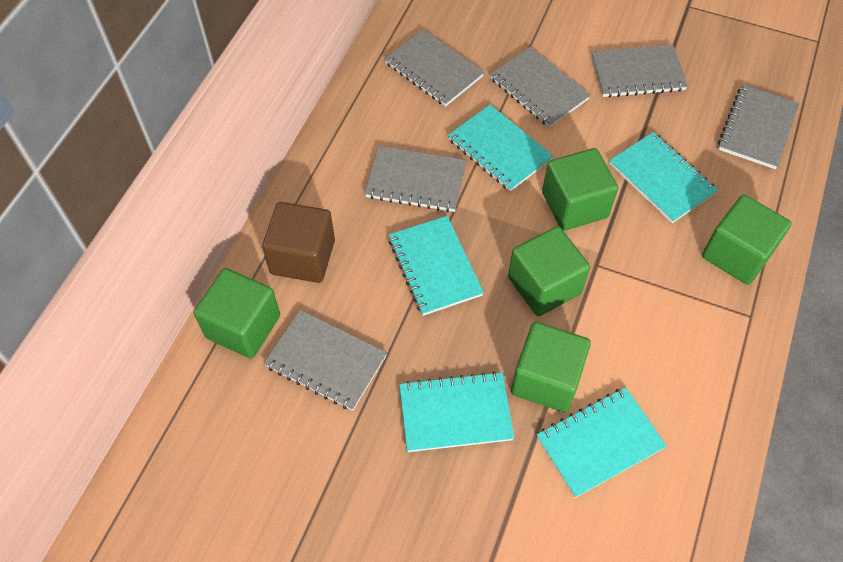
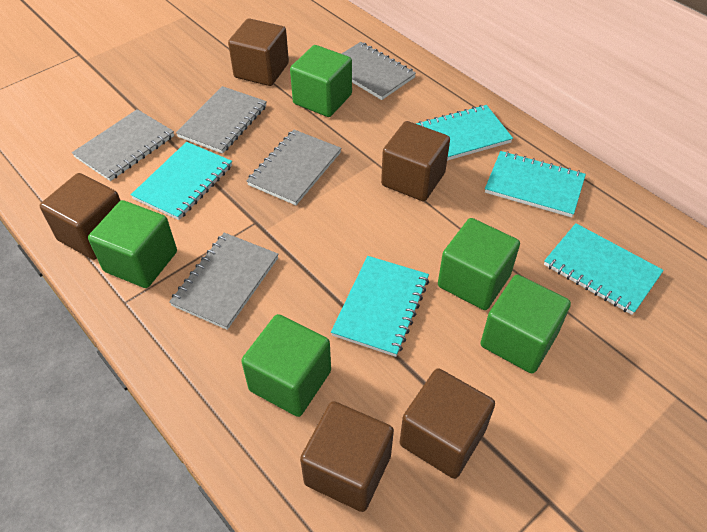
brown cube: [262,202,335,283] = 1 -> [40,173,121,260] [228,18,289,86] [300,401,394,512] [381,121,450,201] [400,368,495,479] = 5
grey notebook: [264,310,387,411] [365,146,467,212] [385,29,484,107] [490,47,591,127] [591,44,687,98] [718,85,799,169] = 6 -> [72,109,174,181] [169,233,278,330] [176,86,267,154] [246,130,341,205] [342,42,416,100] = 5

